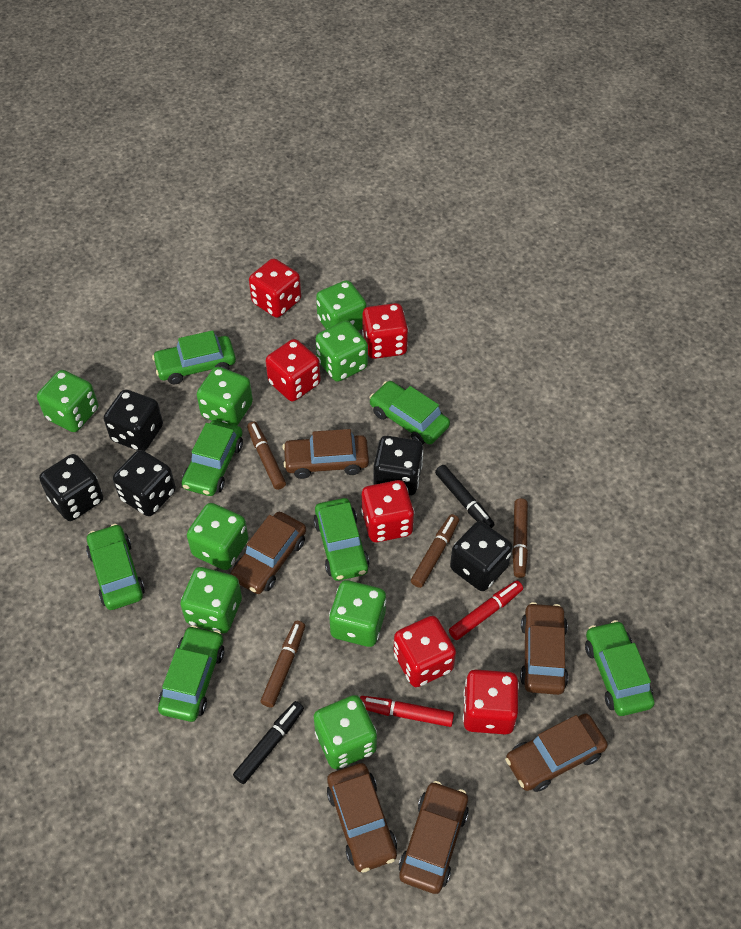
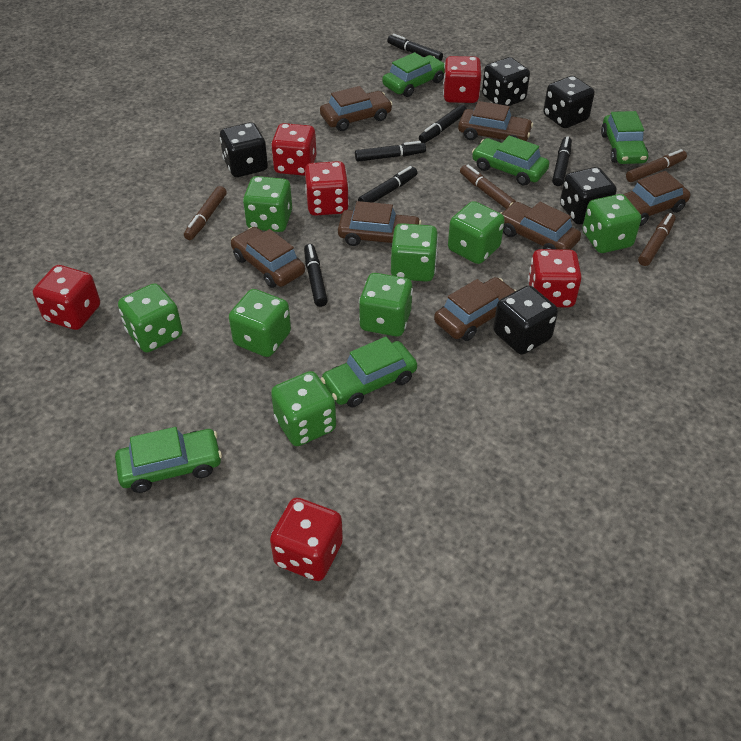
black marker: [233,701,304,784] [435,465,495,528] = 2 -> [304,244,328,307] [355,141,426,161] [358,166,417,203] [387,34,443,61] [419,105,467,143] [552,136,572,186] = 6
brown car: [231,512,306,594] [282,429,369,479] [327,763,397,872] [399,781,469,894] [505,714,608,792] [520,602,568,695] = 6 -> [231,227,305,288] [320,86,393,131] [338,201,422,246] [434,277,517,341] [458,101,533,141] [500,202,581,250] [623,171,690,226] = 7
green car: [86,524,145,610] [152,330,236,384] [158,625,225,722] [181,420,243,496] [314,498,370,581] [369,381,450,445] [585,620,655,716] = 7 -> [115,427,222,493] [321,337,417,407] [382,52,445,97] [472,136,549,186] [601,111,648,164] = 5
red marker: [360,696,454,727] [449,581,523,640] = 2 -> none = 0

